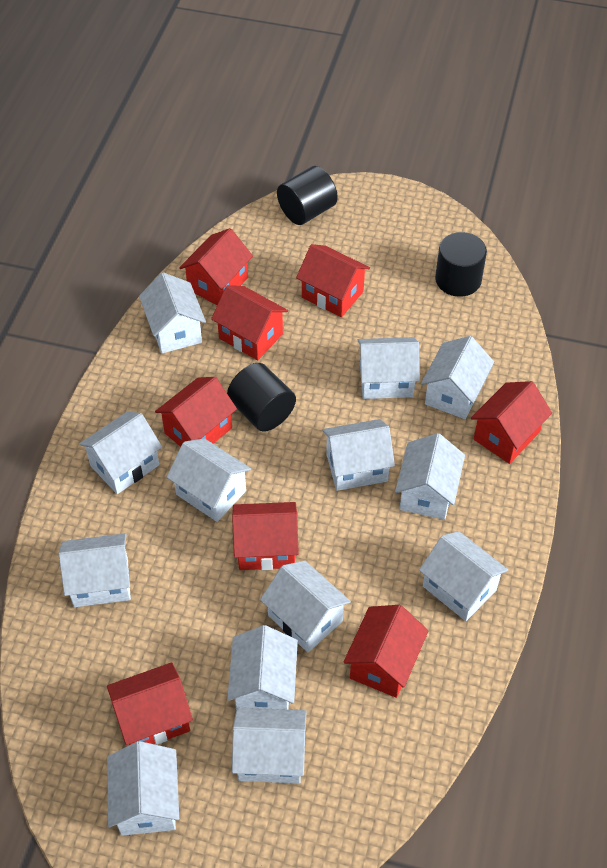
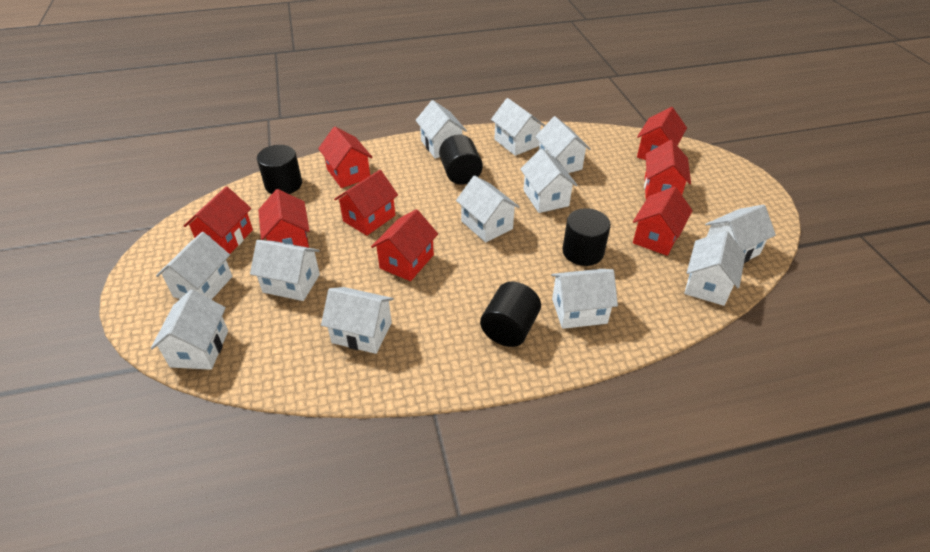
black cylinder: [227,363,296,432] [277,166,338,225] [435,232,487,297] = 3 -> [257,145,302,194] [439,134,483,185] [480,282,541,347] [563,208,611,266] = 4
white house: [59,533,131,607] [79,412,162,494] [107,741,179,836] [139,272,206,353] [167,438,251,522] [227,625,298,709] [232,708,307,783] [260,561,351,652] [322,419,395,491] [358,337,420,399] [395,433,465,520] [419,531,508,621] [421,336,494,419] = 13 -> [151,290,228,370] [156,232,232,300] [250,240,320,301] [321,287,394,354] [415,100,467,158] [456,175,520,243] [491,98,545,156] [520,149,578,213] [535,116,591,173] [551,269,618,329] [684,231,745,306] [705,205,776,263] = 12

